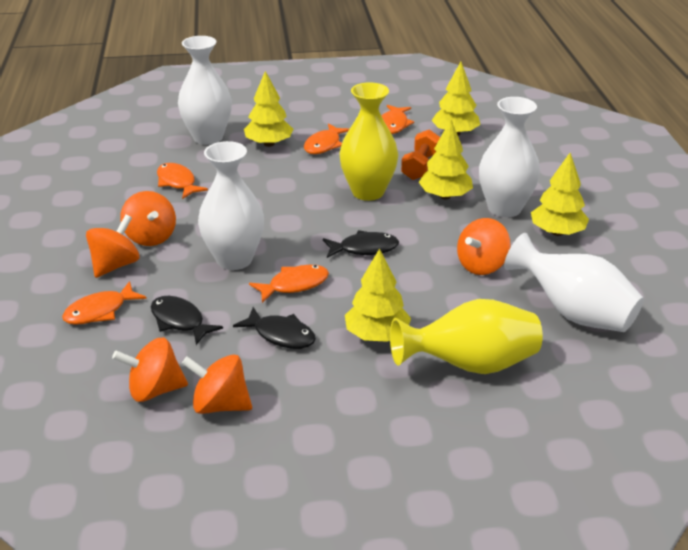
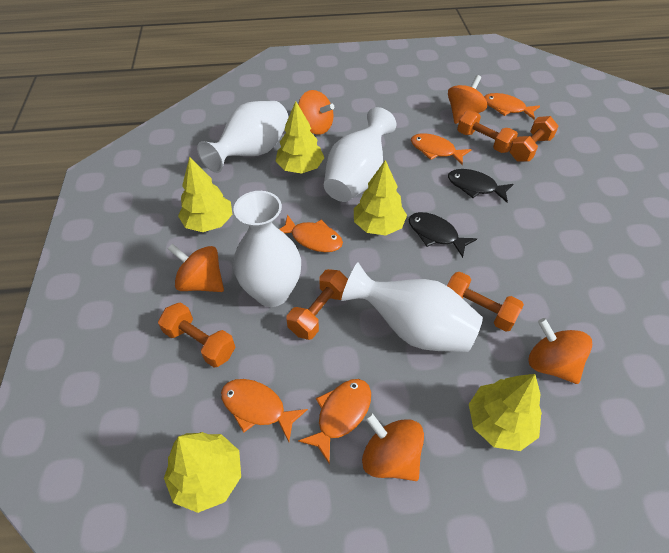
black fish: [151,296,223,345] [233,307,316,349] [323,230,399,258] = 3 -> [408,212,477,258] [448,169,513,202] = 2
orange dumbbell: [401,129,440,180] = 1 -> [158,302,235,368] [287,269,348,340] [447,272,524,332] [457,110,518,153] [509,116,559,161] = 5
yellow vase: [339,82,398,201] [390,299,543,374] = 2 -> none = 0

